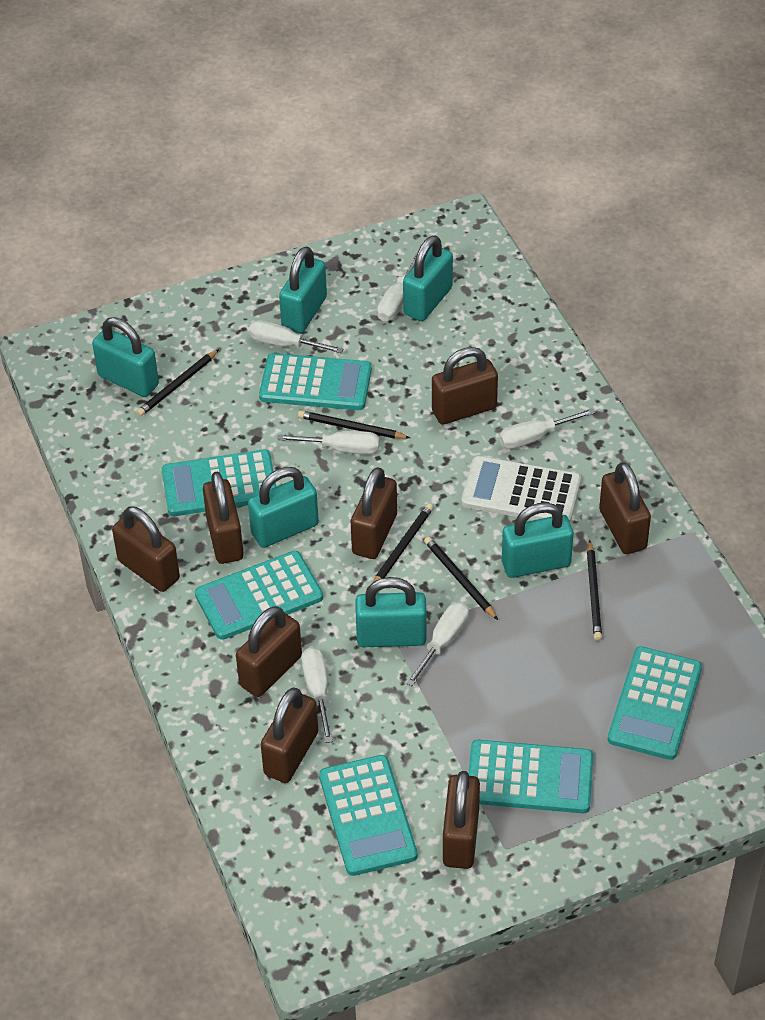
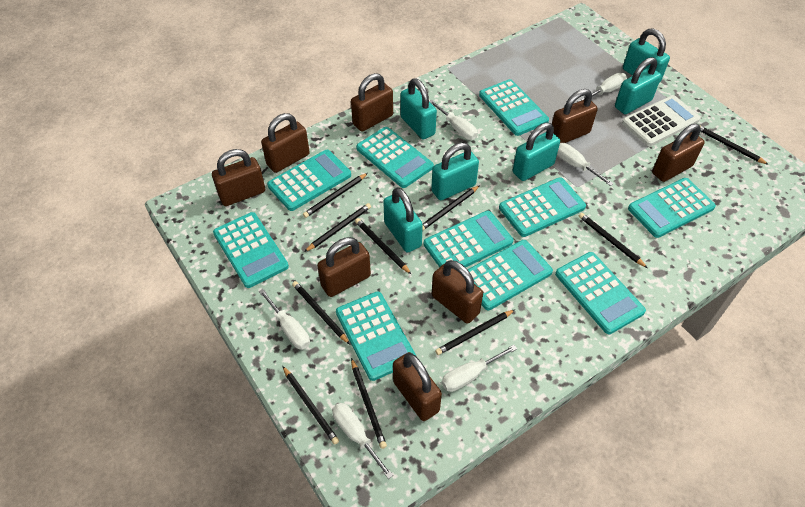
black pencil: [137,349,219,416] [298,410,410,439] [373,503,434,582] [424,536,498,620] [587,540,602,641] = 5 -> [282,366,339,445] [292,281,350,344] [303,173,368,218] [304,203,371,252] [351,358,387,449] [355,218,412,275] [422,185,480,231] [435,310,515,355] [579,213,647,268] [700,126,769,165] = 10
turquoise calculator: [161,450,277,516] [195,551,323,640] [259,353,372,410] [319,755,418,876] [468,740,593,813] [608,646,702,760] = 6 -> [213,212,289,288] [267,150,351,211] [336,291,416,381] [356,127,434,188] [424,211,513,268] [468,240,553,310] [479,79,549,136] [499,177,586,237] [555,252,646,334] [628,178,716,238] = 10

